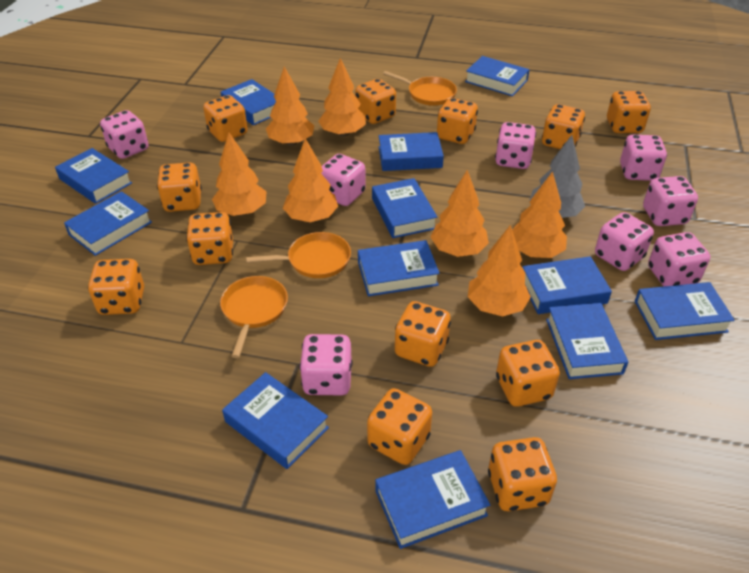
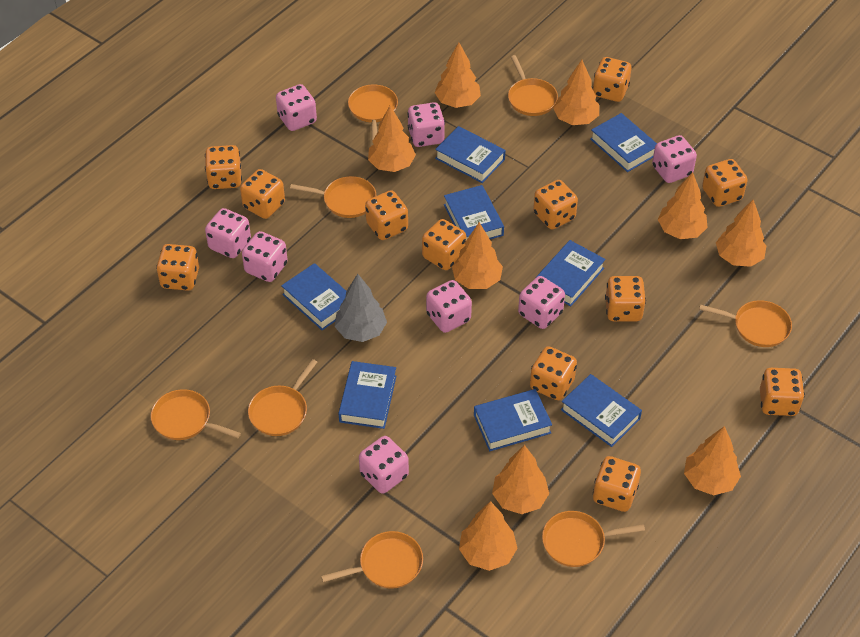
blue book: [55,148,132,204] [64,191,152,256] [221,79,276,125] [222,372,329,469] [358,240,440,296] [372,178,437,238] [375,450,490,549] [379,132,444,171] [465,56,530,96] [522,256,612,314] [546,303,628,379] [635,282,735,340] = 12 -> [281,263,346,330] [339,361,397,429] [435,126,506,183] [444,185,504,240] [474,389,552,451] [536,240,606,306] [561,374,642,447] [590,113,657,172] = 8
orange pan: [220,276,288,358] [246,232,351,278] [383,71,457,106] = 3 -> [151,389,241,440] [248,359,317,436] [290,176,377,218] [321,531,423,589] [348,85,398,141] [508,55,558,116] [542,511,645,567] [699,300,792,347] = 8
orange tree: [212,133,267,216] [266,67,314,146] [283,138,338,222] [318,58,366,137] [430,170,489,257] [468,225,531,317] [512,171,567,258] = 7 -> [368,106,416,172] [434,42,481,108] [452,222,503,289] [459,501,518,571] [492,445,549,514] [553,60,599,125] [658,172,708,239] [684,426,741,495] [716,200,766,267] = 9

